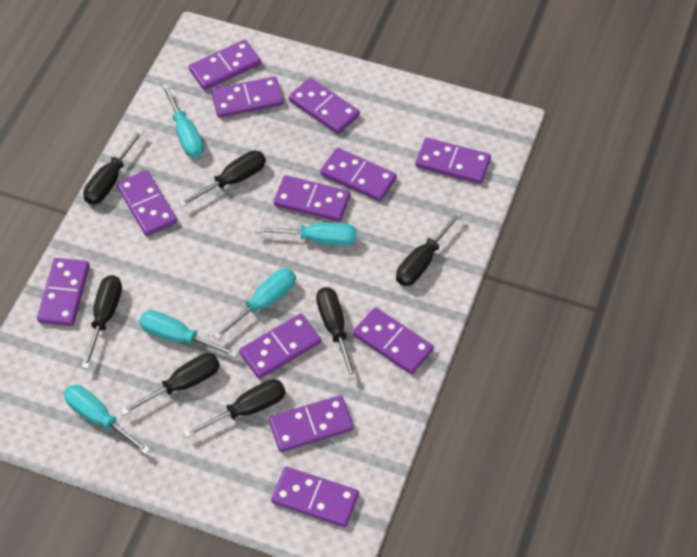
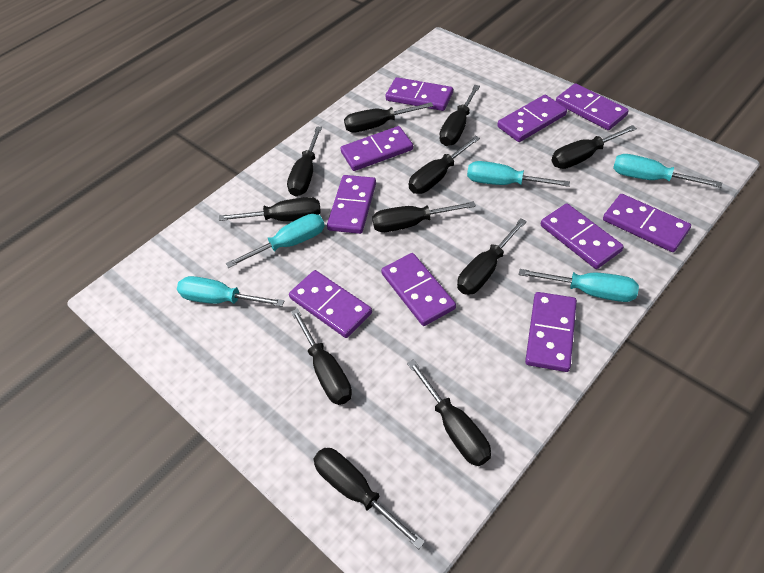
black screwdriver: [82,275,122,369] [83,129,144,205] [120,353,220,415] [179,151,266,208] [183,379,286,438] [316,287,357,380] [396,211,462,286] = 7 -> [219,197,321,221] [287,126,322,197] [291,308,352,405] [314,448,425,549] [344,102,433,132] [372,201,476,232] [407,359,491,466] [409,136,480,194] [439,85,480,146] [457,219,527,295] [552,125,637,169] = 11
purple domino: [37,258,90,326] [117,170,177,236] [189,40,261,90] [211,76,283,118] [239,314,321,379] [269,395,353,452] [271,467,359,527] [274,175,350,222] [289,78,360,134] [320,148,397,202] [353,307,434,374] [415,138,491,184] = 12 -> [289,270,372,338] [327,175,376,234] [341,126,413,171] [381,253,456,326] [386,77,453,111] [497,95,567,142] [525,292,577,372] [541,203,624,269] [556,83,629,130] [603,194,691,252] = 10

